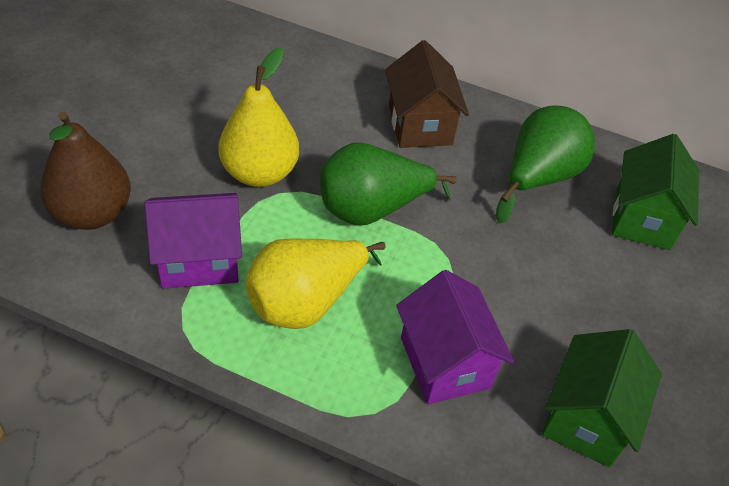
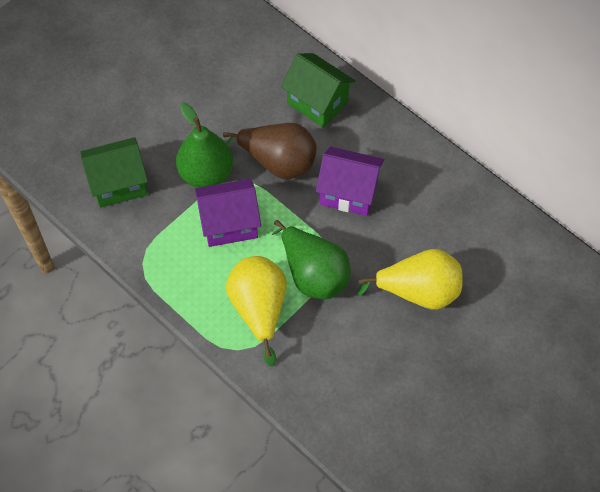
brown house: [385,40,469,148] = 1 -> none = 0

